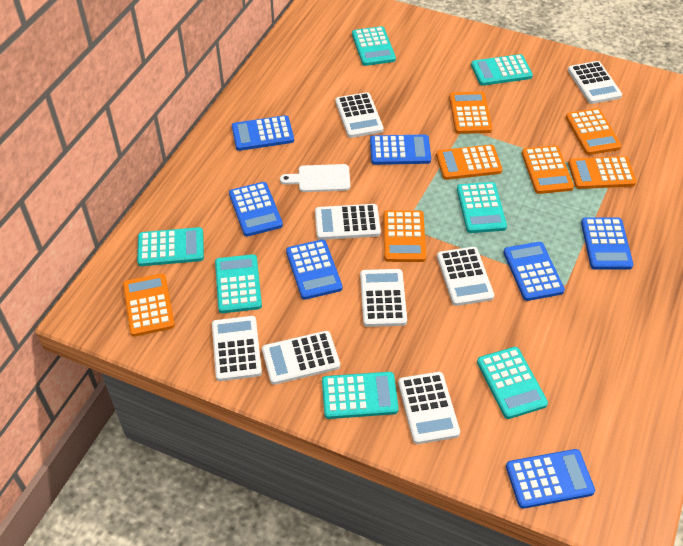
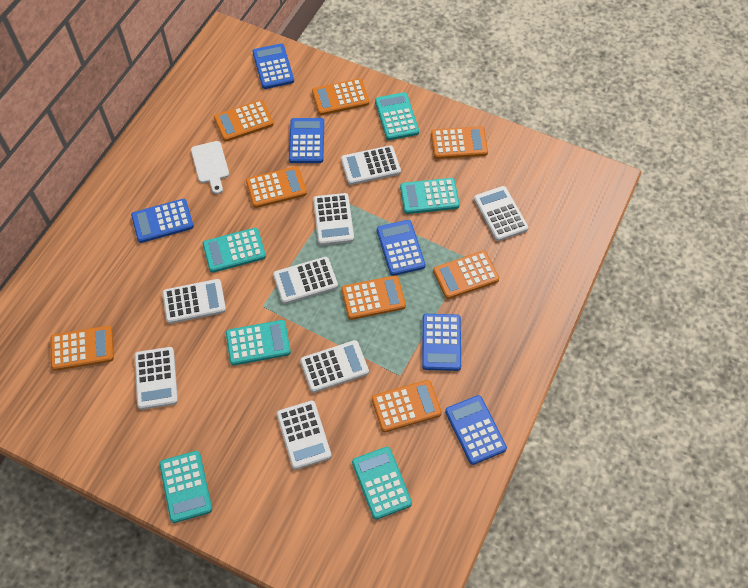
blue calculator: [229,182,283,236] [232,115,294,151] [286,239,342,300] [370,134,431,165] [503,242,565,301] [506,449,595,509] [581,217,633,270] = 7 -> [131,199,194,243] [252,44,294,89] [289,118,324,163] [377,220,426,276] [422,314,461,371] [445,395,507,465] = 6
orange calculator: [123,273,175,337] [383,210,426,262] [436,145,502,180] [449,92,492,134] [522,145,574,194] [566,108,621,155] [568,156,637,189] = 7 -> [50,326,114,371] [214,100,274,142] [246,166,307,208] [312,78,369,115] [341,275,406,320] [372,380,442,432] [431,126,488,159] [433,251,499,299] = 8
turquoise calculator: [137,227,204,266] [215,254,262,313] [322,372,399,419] [352,26,396,66] [457,182,507,233] [471,54,533,86] [477,347,548,419] = 7 -> [159,451,212,523] [203,228,266,273] [226,320,291,365] [352,447,412,520] [375,92,419,140] [400,178,460,214] = 6

